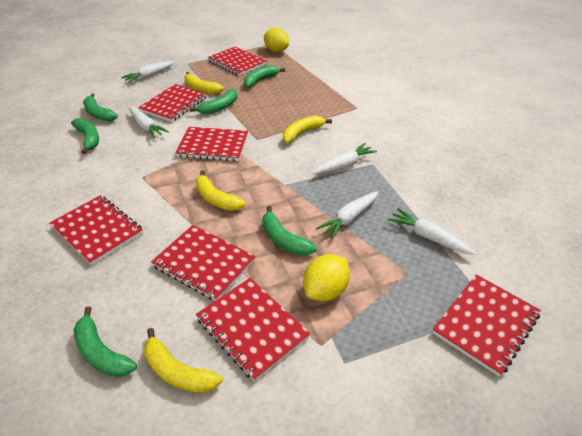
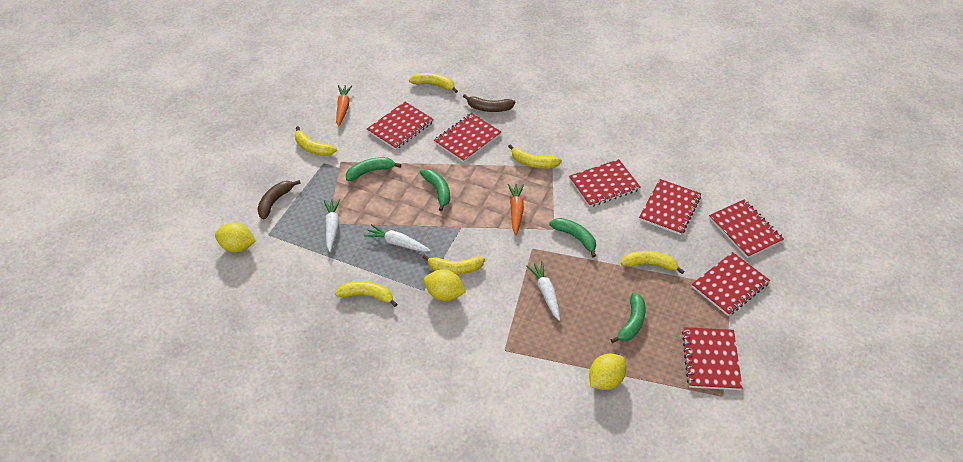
brown banana: none = 0 -> [257,180,301,219] [463,94,515,112] = 2
green banana: [71,118,99,154] [73,306,137,377] [83,93,118,121] [190,89,237,114] [244,65,285,88] [263,206,317,256] = 6 -> [346,157,401,181] [420,169,450,211] [549,218,596,257] [610,293,646,343] = 4
orange carrot: none = 0 -> [336,85,353,126] [508,184,524,235] = 2
white carrot: [121,61,175,83] [129,107,169,138] [312,143,377,174] [316,191,379,239] [388,208,476,255] = 5 -> [324,199,340,252] [364,224,431,252] [526,261,560,321] = 3
yellow banana: [144,328,223,393] [184,72,224,94] [196,170,245,211] [283,116,332,143] = 4 -> [295,126,337,156] [335,281,398,307] [409,73,458,93] [422,255,485,275] [508,144,562,169] [621,251,684,274] = 6
yellow lemon: [264,28,289,52] [303,254,350,301] = 2 -> [215,222,256,252] [424,269,466,301] [589,354,626,390] = 3

